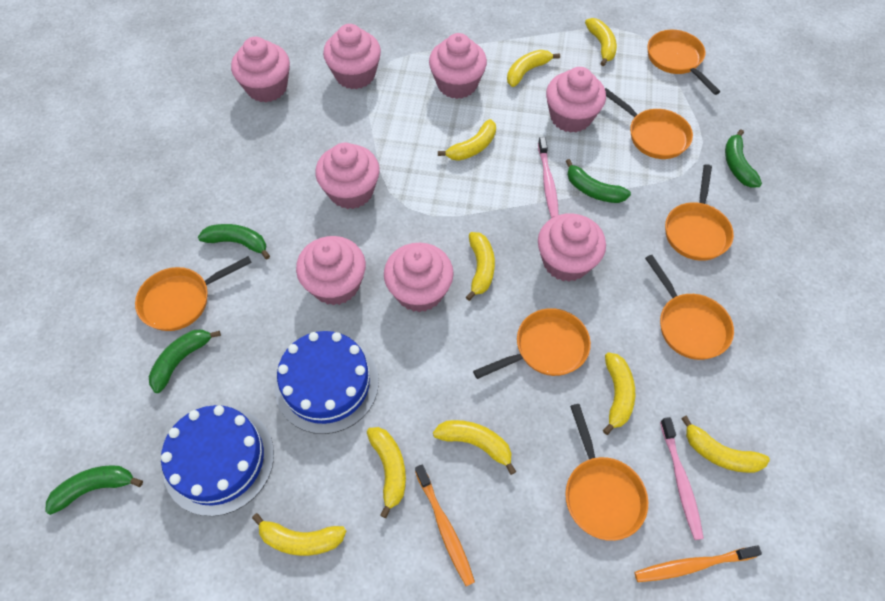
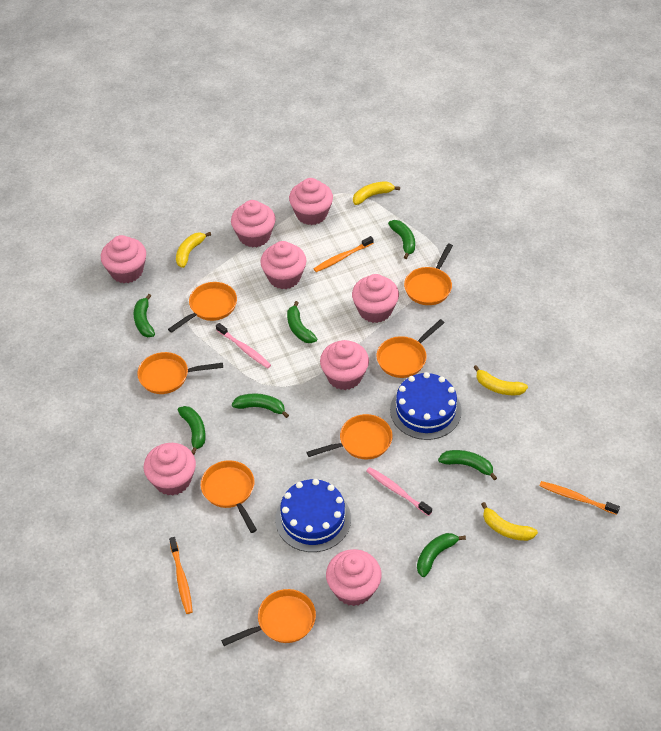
green banana: [46,465,143,515] [149,329,221,393] [198,224,270,259] [565,159,631,203] [725,129,762,188] = 5 -> [134,294,155,337] [178,406,206,455] [232,394,289,418] [287,301,317,343] [388,220,415,259] [417,533,466,577] [438,450,497,480] = 7
orange toothbrush: [415,465,475,586] [634,545,762,582] = 2 -> [169,537,193,614] [314,236,374,272] [539,481,620,515] = 3
yellow banana: [252,513,346,556] [367,427,406,518] [433,420,516,475] [438,119,496,161] [466,232,495,301] [507,50,560,87] [585,18,617,66] [603,352,635,435] [681,416,770,473] = 9 -> [176,232,211,268] [353,181,400,205] [473,365,528,395] [481,502,538,541] = 4

